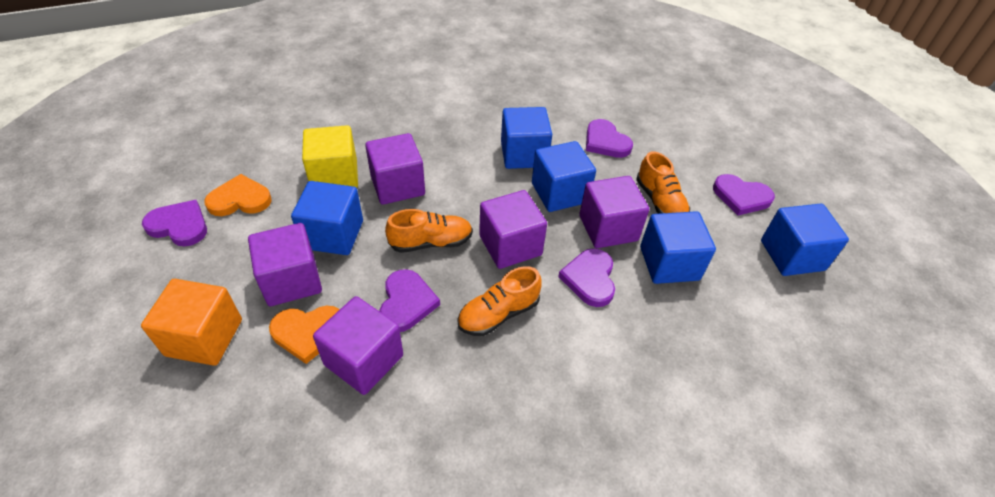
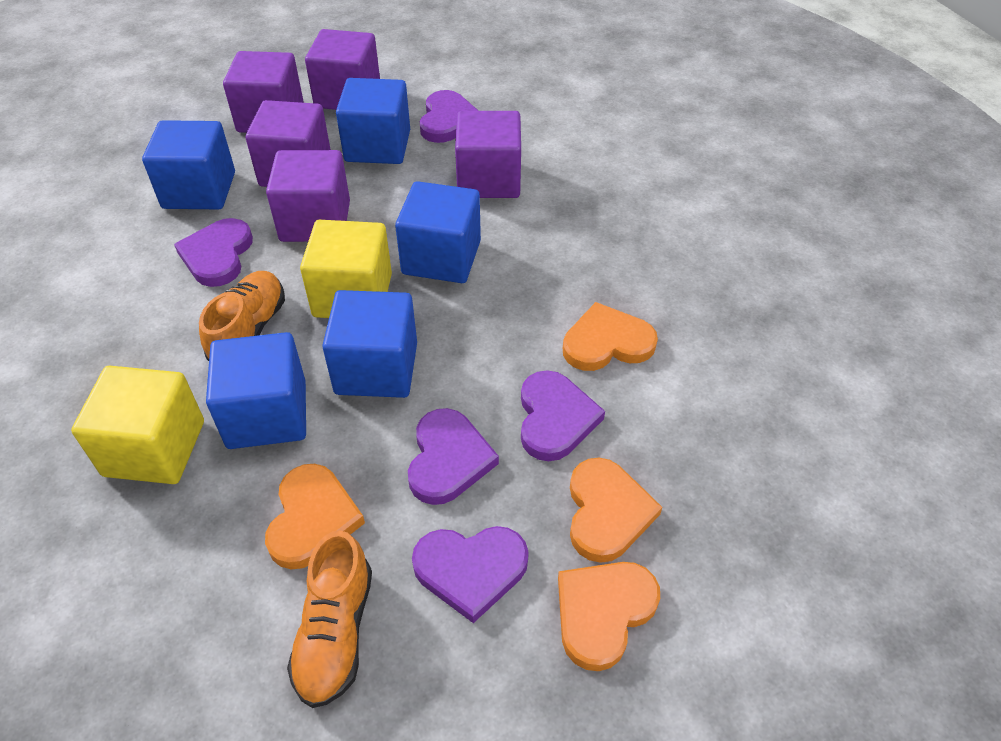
orange cube: [141,279,242,366] = 1 -> none = 0
orange heart: [204,174,272,216] [269,306,340,364] = 2 -> [265,464,365,569] [558,562,660,671] [563,302,658,371] [570,458,662,563] = 4
orange shoe: [385,209,473,253] [458,266,542,336] [636,151,690,214] = 3 -> [199,271,285,361] [287,530,372,708] = 2
yellow cube: [302,125,358,188] = 1 -> [71,366,204,484] [300,220,392,318] = 2

